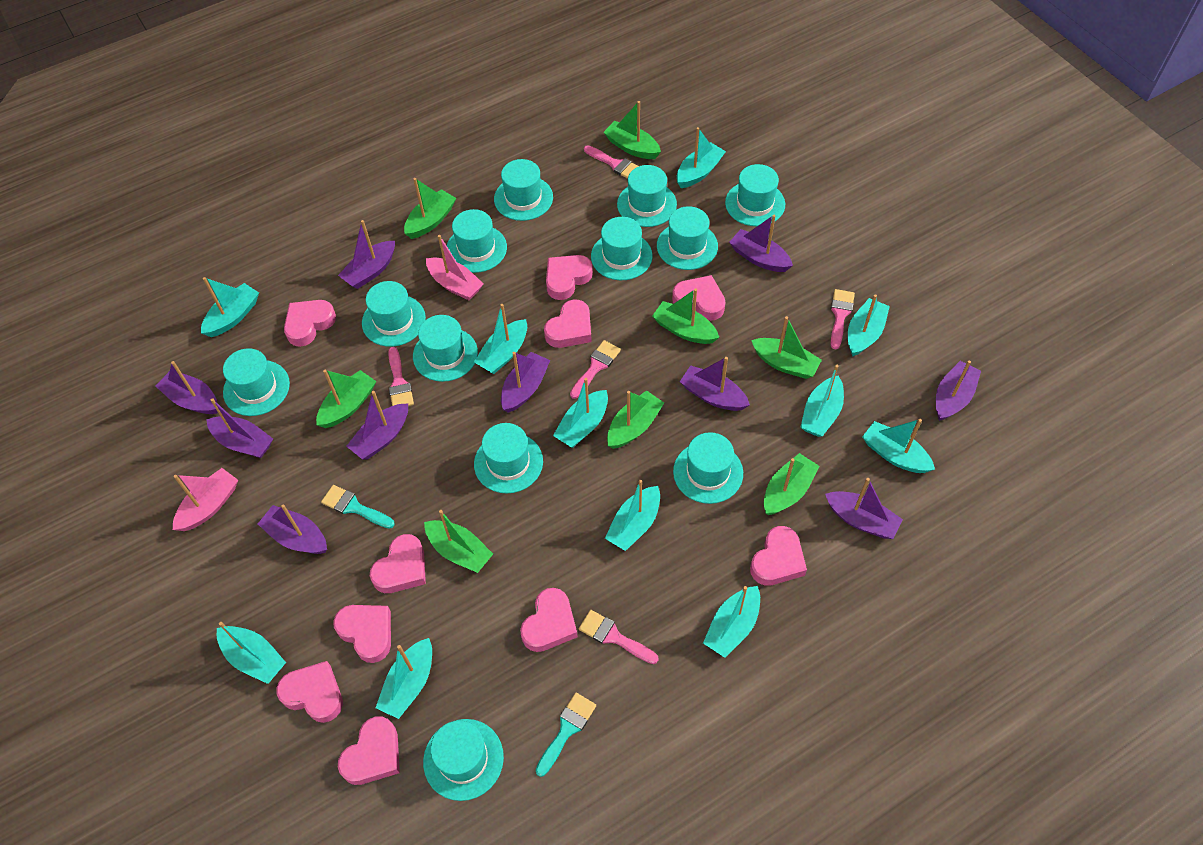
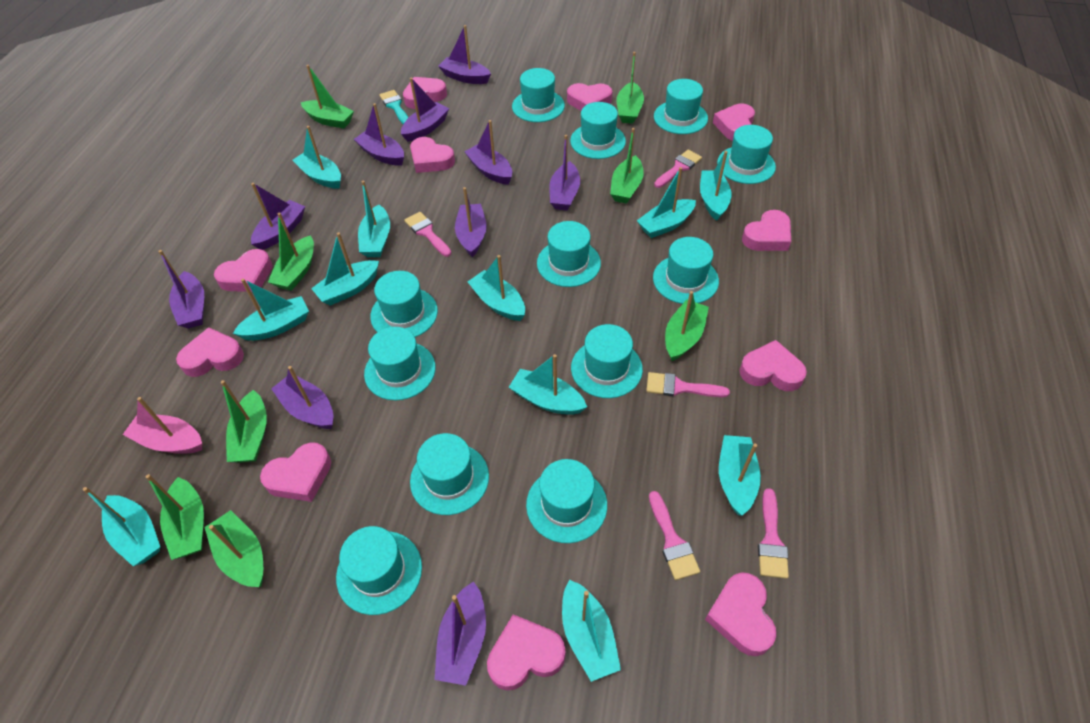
pink boat: [173,468,238,531] [426,235,483,300] = 2 -> [122,397,202,454] = 1
pink heart: [276,661,343,723] [284,300,336,347] [333,605,391,663] [338,716,400,785] [370,534,426,593] [520,588,578,652] [544,299,592,348] [546,255,593,300] [672,275,725,321] [750,526,807,586] = 10 -> [176,327,244,377] [214,249,273,292] [260,442,331,502] [403,77,447,109] [410,137,455,173] [487,614,566,691] [567,83,613,111] [705,572,776,656] [713,103,755,141] [739,340,807,391] [742,210,791,251] = 11
turquoise brush: [321,485,395,529] [536,693,596,777] = 2 -> [379,90,409,124] = 1

